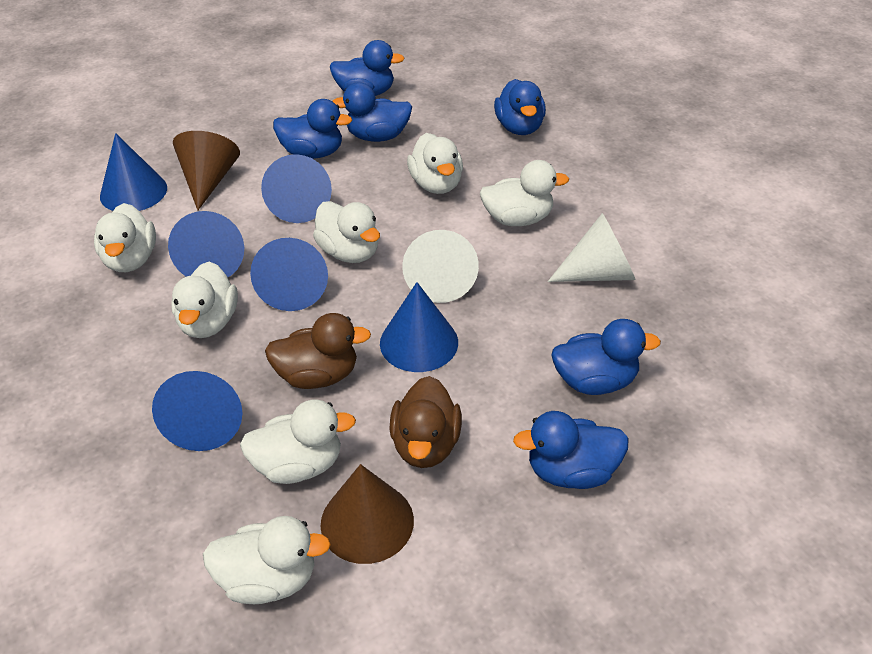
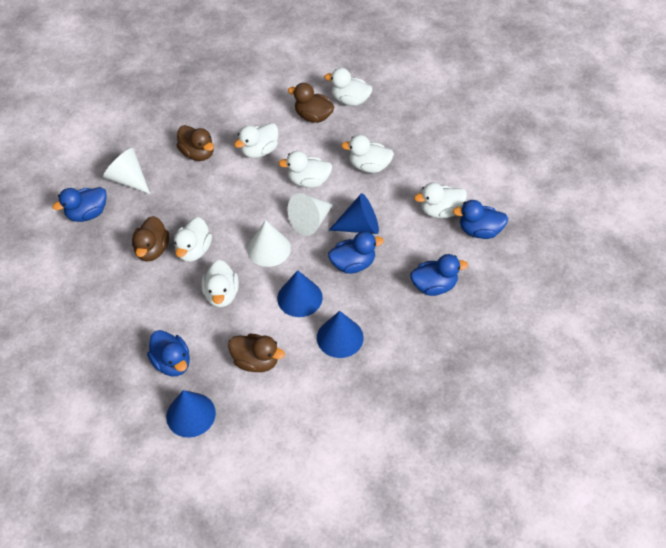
blue cone: [100,133,167,211] [152,371,242,451] [168,211,244,277] [250,238,328,311] [261,154,332,223] [380,282,458,372] = 6 -> [166,390,216,438] [277,270,323,317] [317,311,364,358] [329,193,379,234] = 4
blue duck: [273,99,352,159] [330,40,405,96] [332,82,412,142] [494,79,546,135] [513,411,629,489] [551,319,661,395] = 6 -> [52,187,107,222] [147,330,190,376] [328,231,384,274] [410,254,468,296] [453,200,508,239] = 5
brown cone: [173,131,240,211] [320,464,414,564] = 2 -> none = 0
brown duck: [265,313,371,389] [389,376,462,468] = 2 -> [132,216,169,262] [177,125,214,161] [228,334,285,372] [288,83,335,123] = 4
white cone: [402,230,479,303] [548,213,636,282] = 2 -> [103,148,150,194] [247,220,291,267] [287,193,334,236] = 3

